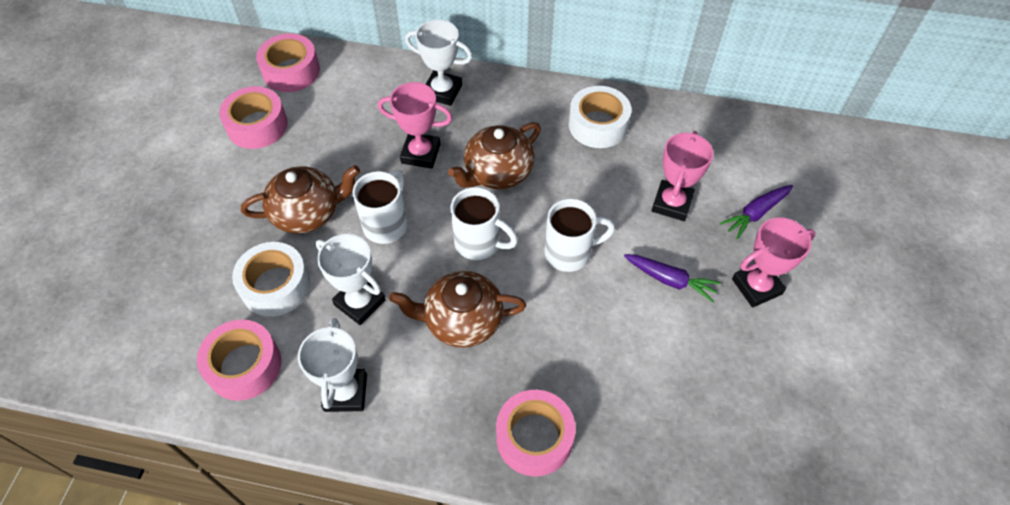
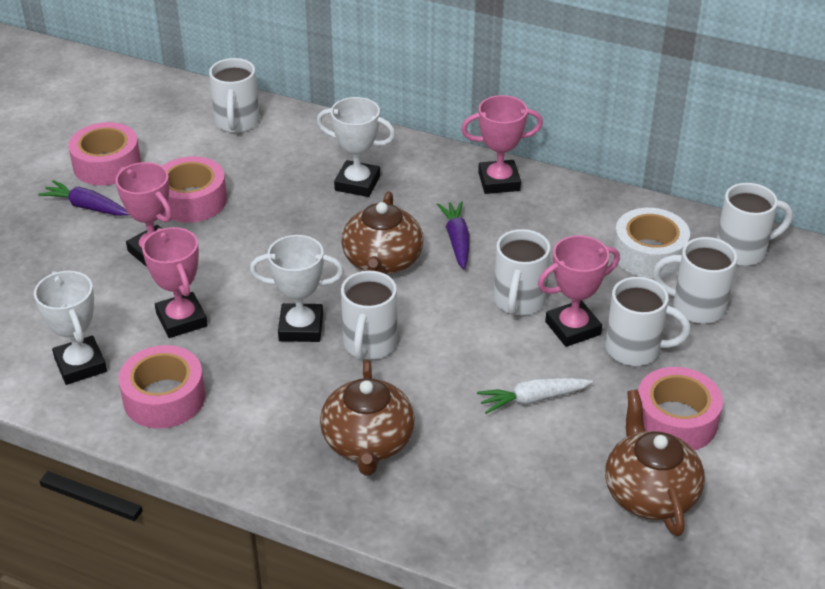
pink trophy: [378,82,452,169] [652,131,714,221] [732,217,815,307] = 3 -> [116,162,172,267] [142,227,208,338] [461,95,543,194] [538,235,620,347] = 4
white carrot: none = 0 -> [477,378,593,414] = 1
white mug: [352,170,408,244] [450,187,518,260] [544,198,615,272] = 3 -> [209,58,260,133] [341,271,397,361] [494,229,551,315] [605,277,691,366] [652,237,737,324] [717,183,793,266] = 6
white tape: [232,242,310,317] [569,86,631,148] = 2 -> [613,208,690,278] = 1

